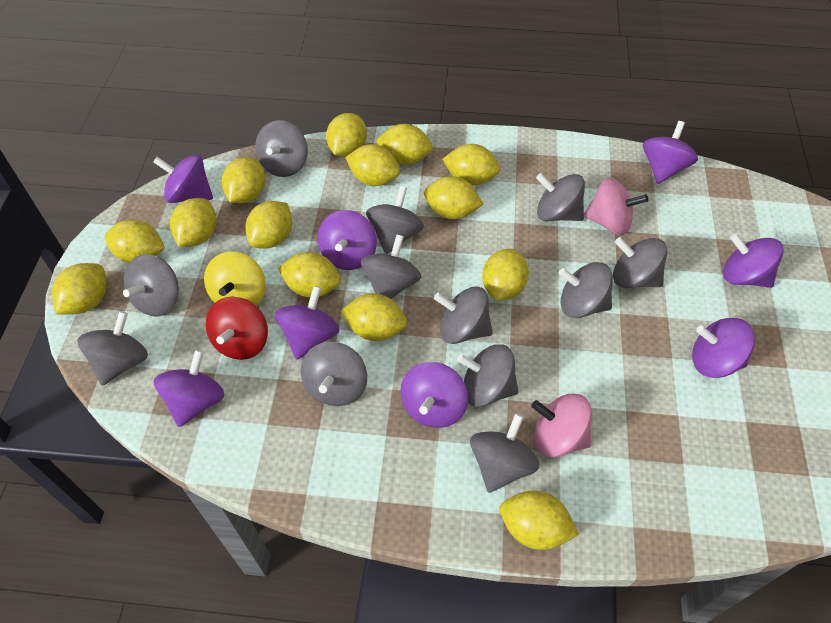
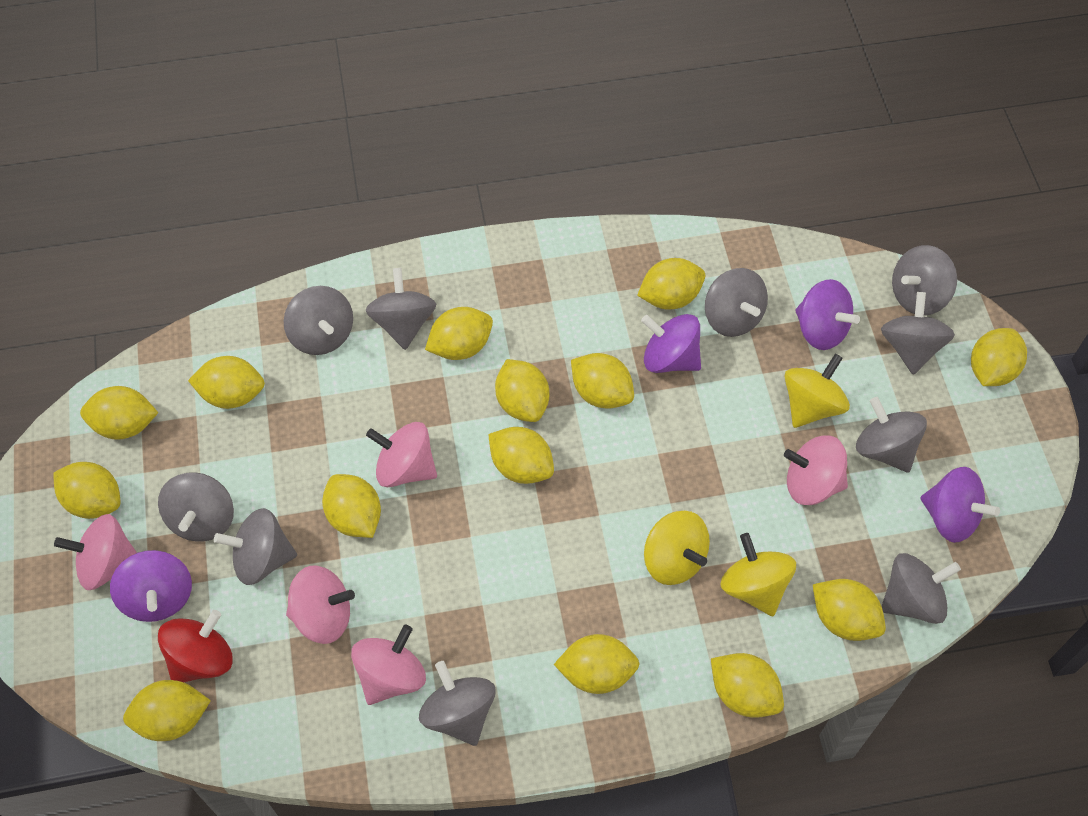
grey spinning top: [77,311,148,386] [123,254,179,317] [255,120,308,177] [301,342,367,406] [361,235,421,299] [366,186,424,254] [434,287,493,344] [457,344,519,407] [470,413,539,493] [536,173,585,221] [559,262,613,318] [613,237,667,288] = 12 -> [158,472,234,542] [214,508,297,585] [284,286,353,355] [365,268,436,350] [419,661,496,746] [705,268,768,337] [856,397,927,472] [881,292,955,375] [882,553,961,624] [892,245,957,316] = 10
pink spinning top: [531,393,592,458] [584,178,648,235] = 2 -> [54,514,137,590] [286,566,355,644] [351,625,426,705] [366,422,437,487] [784,435,848,505] = 5
purple spinning top: [153,155,213,203] [154,350,225,427] [275,286,339,359] [317,210,377,270] [400,362,468,428] [643,121,698,184] [692,318,755,378] [723,233,784,288] = 8 -> [110,550,192,622] [641,314,701,373] [795,279,860,350] [920,467,1000,543] = 4
yellow spinning top: [204,252,266,306] = 1 -> [644,511,710,585] [721,533,796,616] [785,354,850,428] = 3

